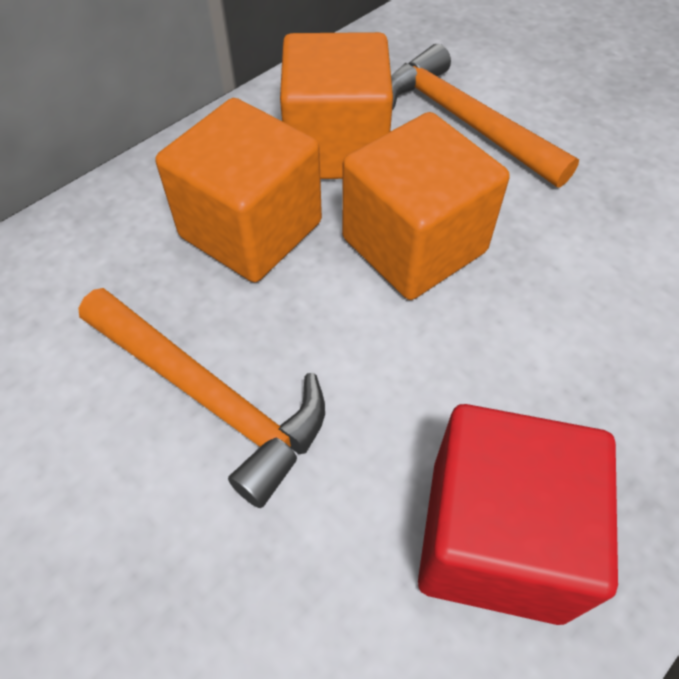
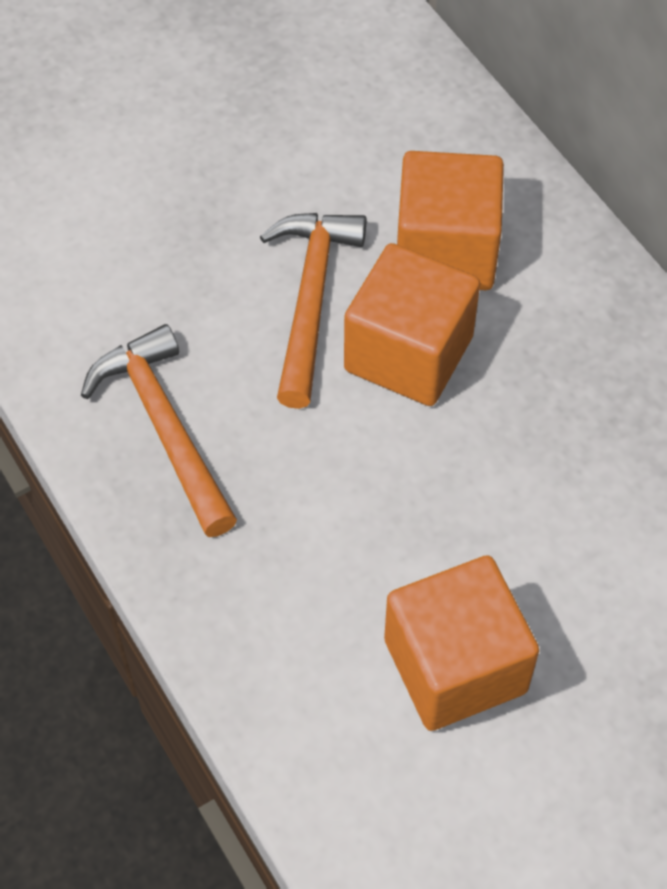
red cube: [418,404,618,625] = 1 -> none = 0

